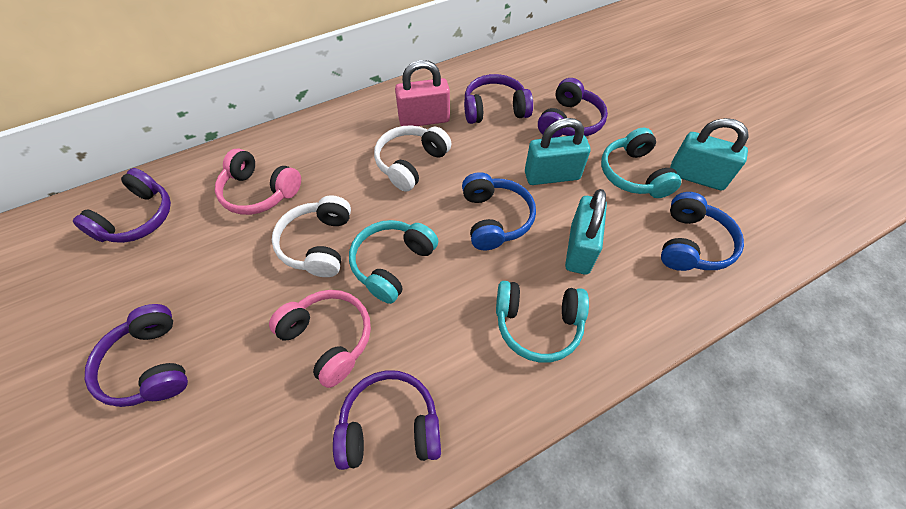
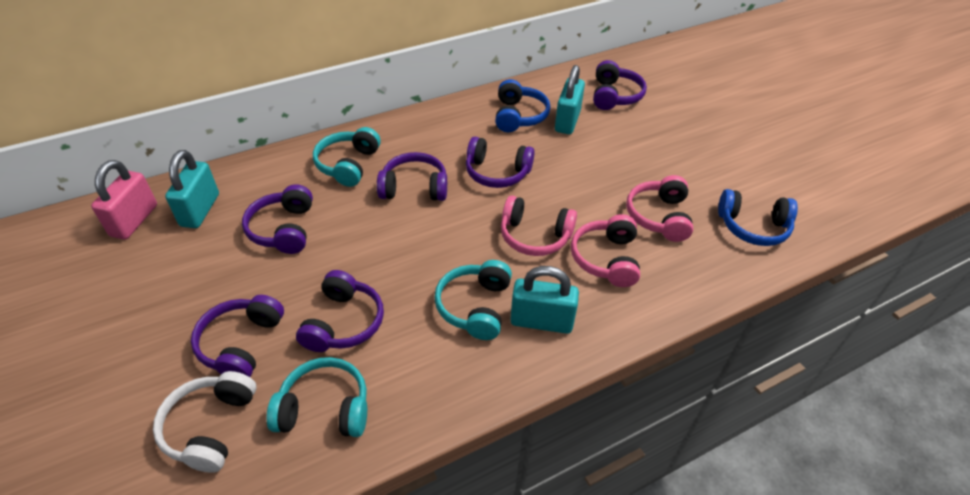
pink headphones: [215,148,301,215] [269,290,371,388] = 2 -> [501,196,577,256] [571,214,640,287] [626,175,693,242] = 3
purple headphones: [73,168,171,243] [85,304,188,407] [333,370,441,470] [464,74,533,124] [538,78,608,138] = 5 -> [191,295,284,377] [242,184,313,254] [296,270,384,352] [377,152,447,201] [466,137,535,188] [593,60,647,110] = 6
white headphones: [272,195,351,277] [374,125,452,192] = 2 -> [153,371,257,473] = 1

